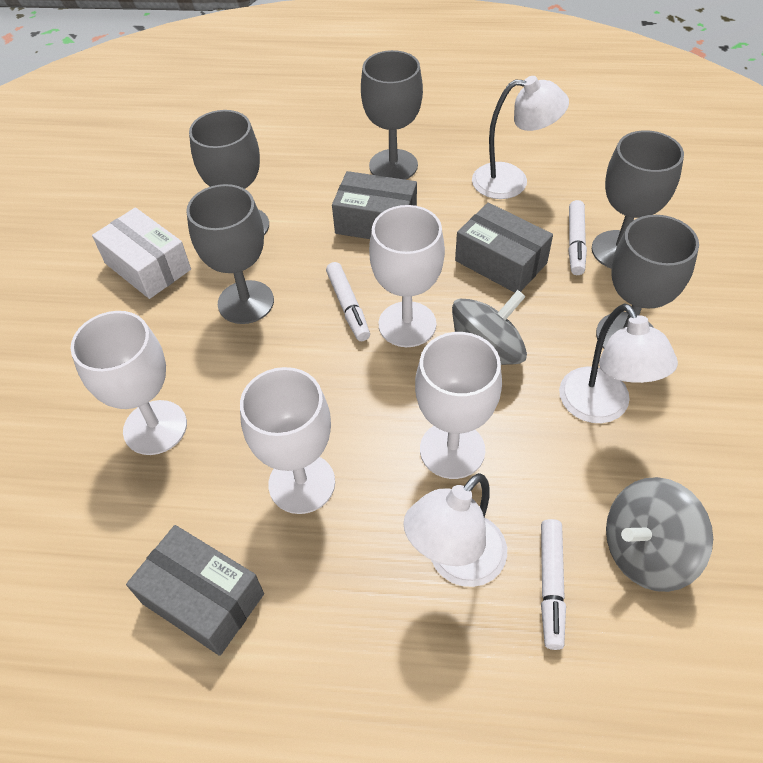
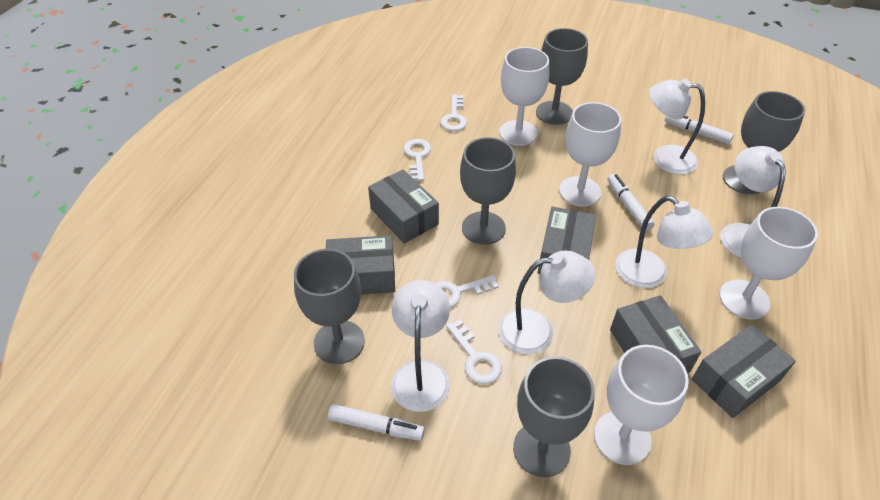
grey box: [126,525,264,656] [332,171,417,239] [455,203,553,293] = 3 -> [326,235,395,295] [368,169,439,243] [538,206,596,274] [610,295,702,373] [692,324,796,418] = 5
grey spinning top: [452,290,527,365] [606,477,713,592] = 2 -> none = 0
white box: [92,207,191,299] = 1 -> none = 0
white key: none = 0 -> [403,139,431,181] [435,275,499,308] [440,95,467,131] [446,319,502,384] = 4
white lamp: [403,473,507,587] [472,76,569,199] [559,304,678,423] = 3 -> [391,280,450,412] [498,250,595,354] [615,196,714,288] [649,79,705,175] [720,146,786,258] = 5

